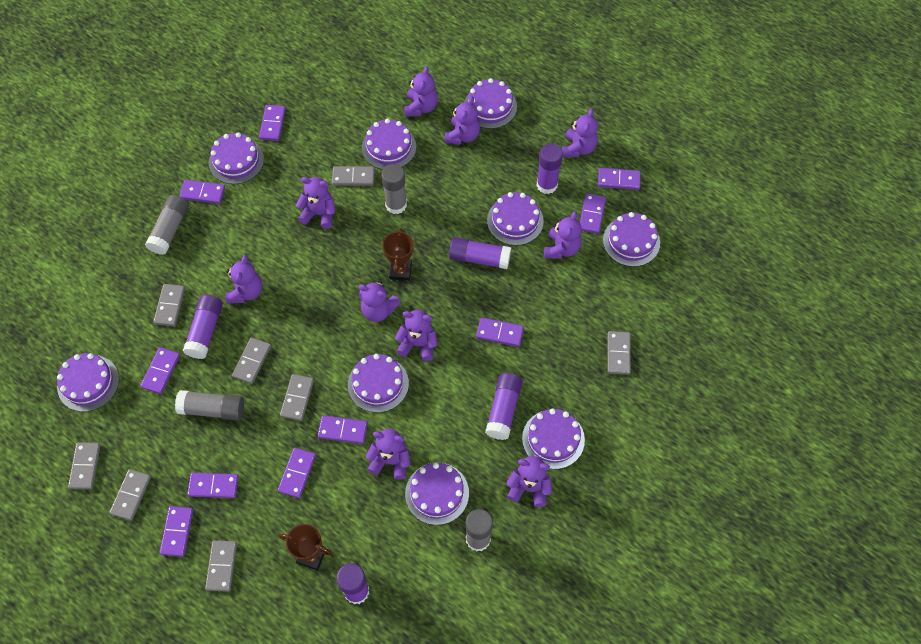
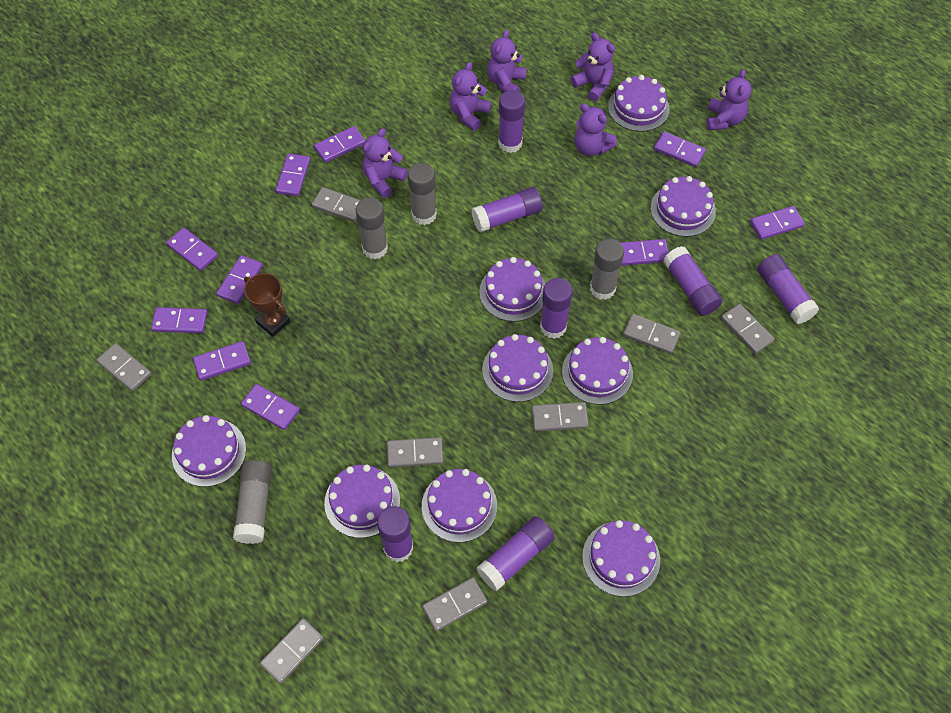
brown trophy: [279,524,332,571] [383,228,413,281] = 2 -> [244,273,291,337] = 1
purple glue stick: [183,294,223,359] [337,563,369,604] [449,237,511,269] [485,373,523,440] [537,143,563,194] = 5 -> [377,506,413,562] [472,187,543,233] [477,516,555,591] [498,90,525,153] [540,278,572,339] [663,246,722,316] [757,254,819,324] = 7
purple teddy bear: [226,255,262,304] [296,177,336,229] [359,281,401,322] [365,429,411,480] [395,310,438,361] [404,66,438,117] [445,96,480,144] [506,456,552,507] [544,211,582,259] [562,109,598,157] = 10 -> [363,128,408,198] [450,62,491,131] [487,30,527,92] [570,33,615,101] [574,103,617,156] [706,69,751,130] = 6

